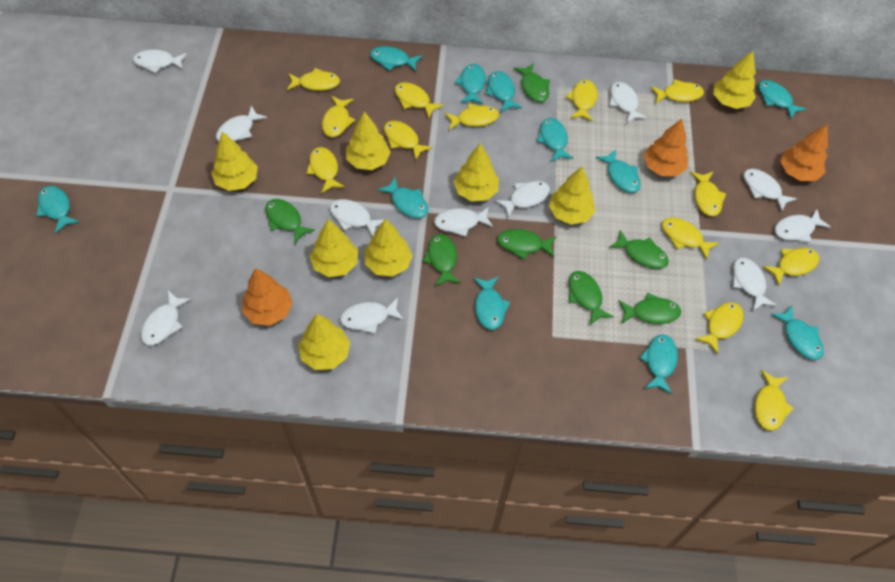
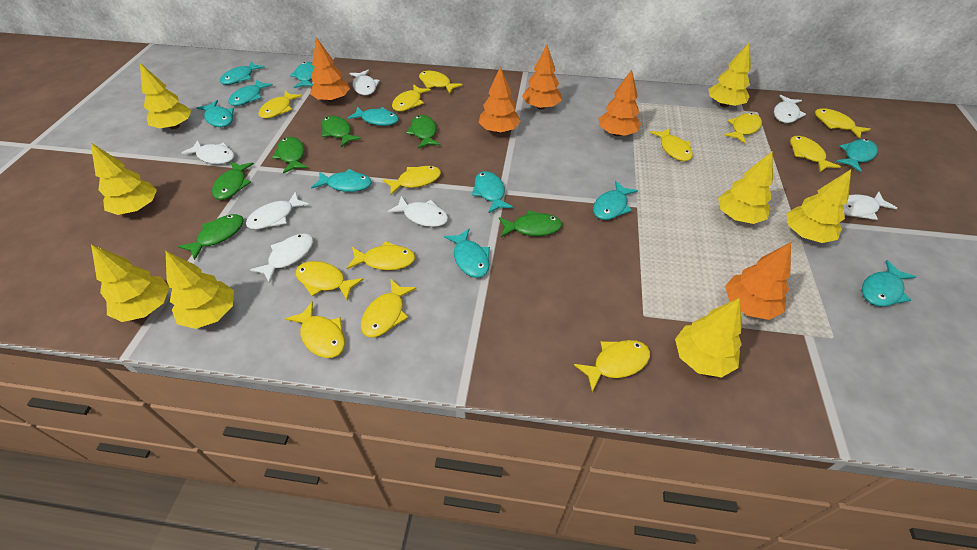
green fish: [265,199,315,244] [423,234,461,286] [497,229,556,260] [513,63,550,102] [569,271,614,325] [609,230,669,269] [618,293,681,324] = 7 -> [178,214,243,260] [212,162,254,200] [272,137,308,174] [321,116,362,147] [406,115,440,148] [499,210,562,237] = 6
orange tree: [242,268,293,326] [644,119,688,176] [780,124,828,181] = 3 -> [310,37,350,102] [479,66,521,133] [522,45,562,110] [599,70,641,136] [725,242,791,320] = 5
white fish: [133,49,187,74] [141,290,191,346] [216,105,267,142] [330,199,385,237] [340,298,404,334] [434,207,493,237] [495,181,550,218] [609,82,647,124] [733,258,777,311] [744,169,797,211] [774,209,831,242] = 11 -> [181,140,234,164] [246,192,310,230] [250,234,313,283] [349,70,380,95] [387,196,448,227] [774,95,806,123] [843,192,897,220] = 7

